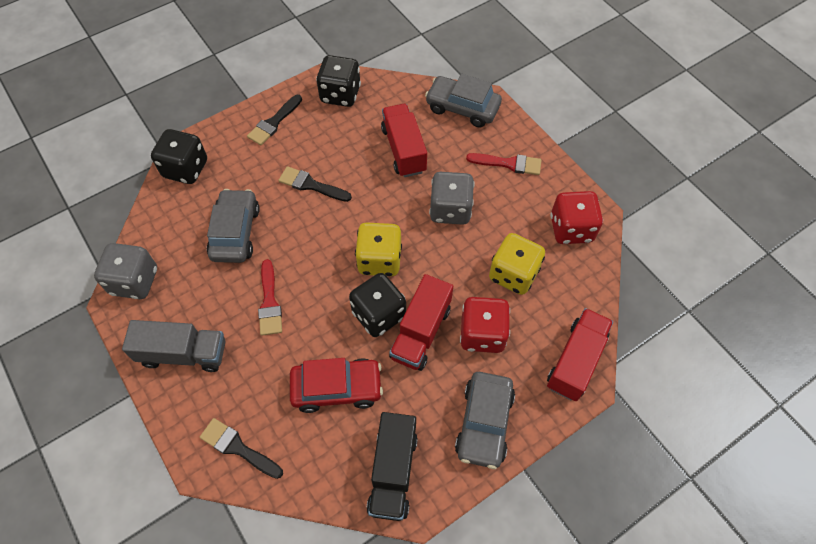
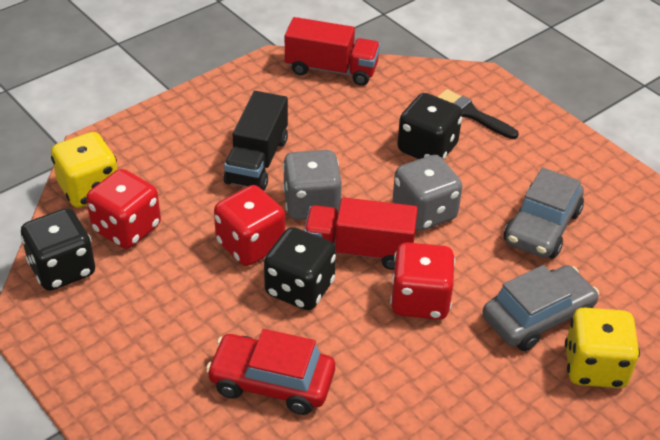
black brush: [200,418,283,479] [247,95,302,145] [278,166,352,202] = 3 -> [437,89,519,139] = 1
grey car: [207,189,260,263] [425,73,502,128] [455,372,515,469] = 3 -> [483,265,599,351] [504,167,584,258] = 2
grey truck: [122,320,226,372] = 1 -> none = 0
red brush: [258,259,282,336] [466,153,541,175] = 2 -> none = 0
red dice: [460,297,510,353] [550,191,603,244] = 2 -> [86,169,161,249] [214,185,285,266] [390,242,455,319] = 3
red truck: [381,104,427,177] [389,274,453,371] [547,308,613,401] = 3 -> [285,17,380,86] [304,197,418,270] = 2

